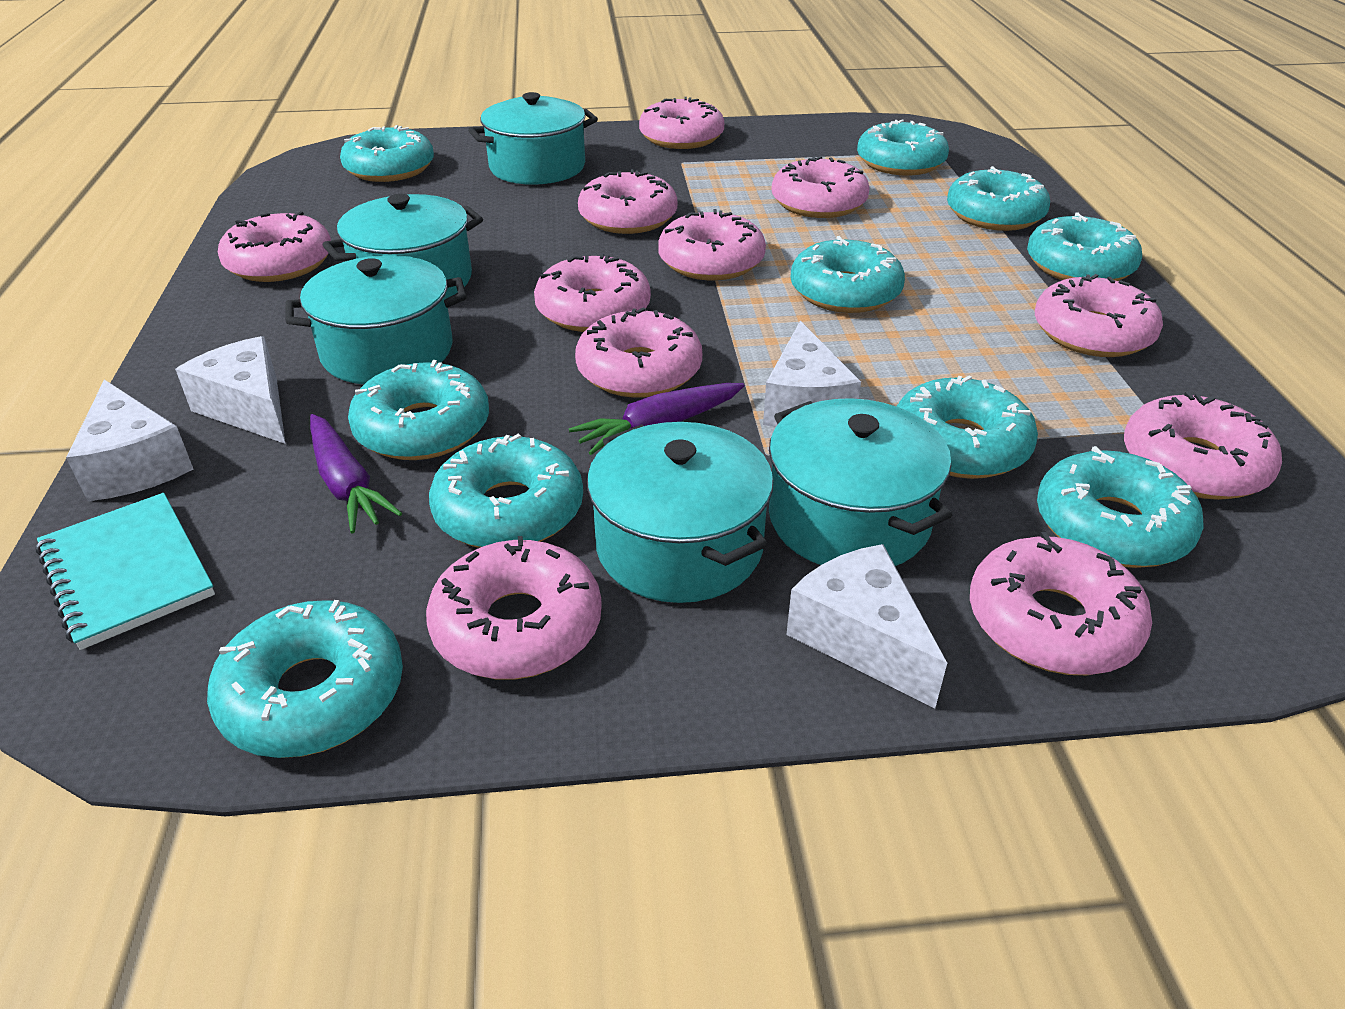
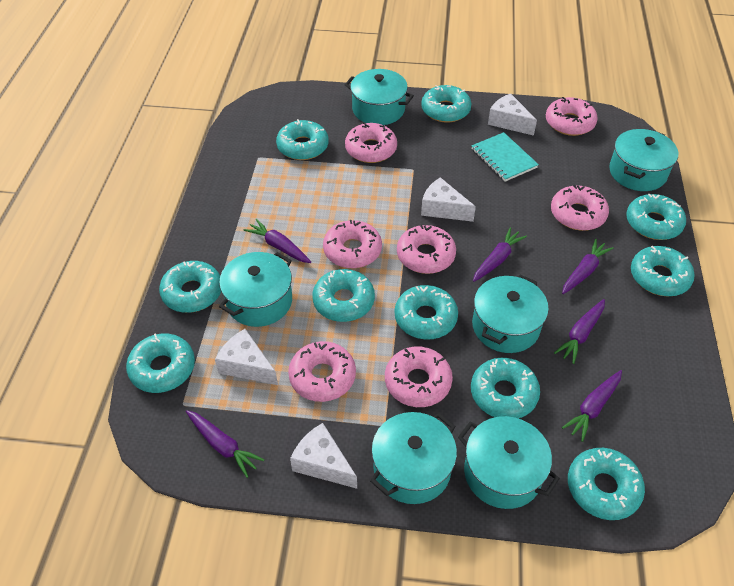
pink donut: [218,211,331,282] [426,536,602,680] [534,253,651,332] [575,308,702,398] [578,169,677,234] [639,97,724,149] [658,209,766,281] [772,156,870,218] [970,531,1152,675] [1035,274,1163,357] [1124,392,1282,500] = 11 -> [288,341,356,402] [323,220,382,268] [345,122,397,163] [385,347,453,407] [397,225,456,274] [546,97,598,136] [551,185,609,231] = 7
purple carrot: [310,414,402,534] [569,383,745,455] = 2 -> [186,410,264,478] [243,219,311,263] [473,227,527,282] [554,299,605,364] [562,239,613,294] [562,370,622,442] = 6
turquoise pot: [285,255,467,384] [323,194,483,298] [468,92,598,185] [587,422,773,603] [769,398,952,566] = 5 -> [219,252,292,327] [345,69,414,125] [370,412,457,504] [458,416,560,509] [472,275,549,353] [609,129,678,191] = 6

